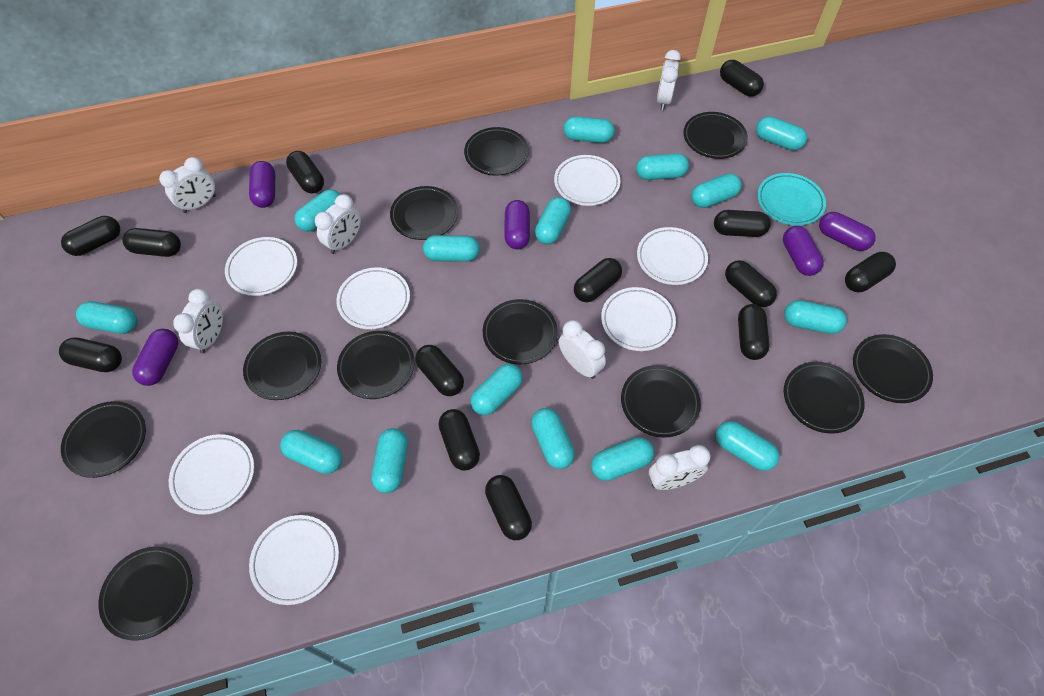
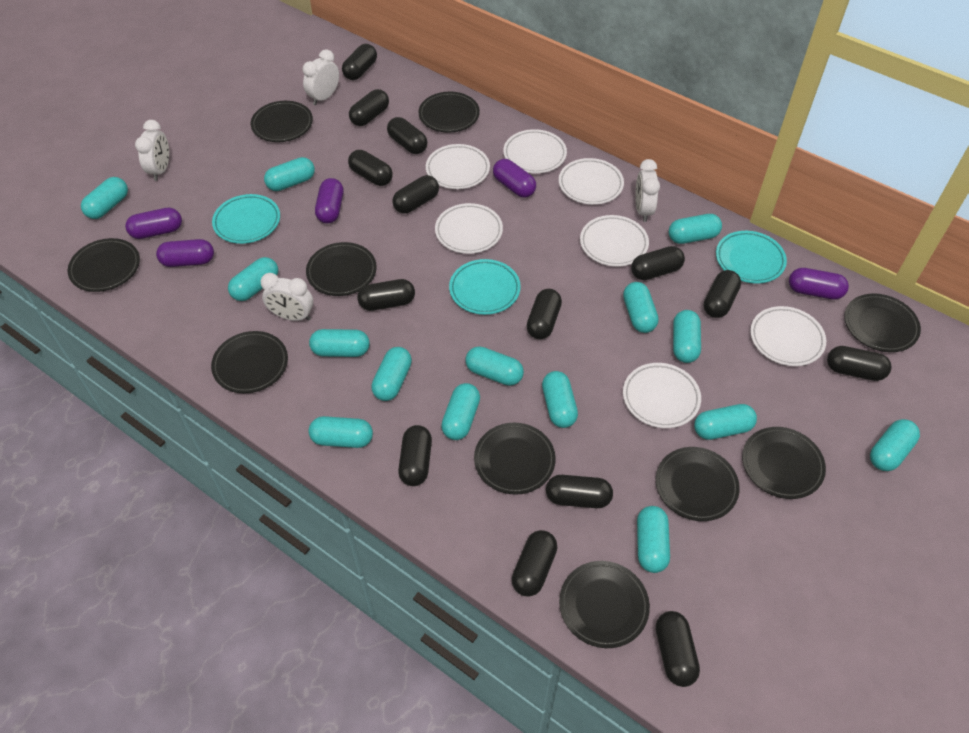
black capsule: [59,337,122,372] [61,216,120,256] [122,228,181,257] [286,151,324,194] [415,345,464,396] [439,409,480,470] [485,475,532,540] [574,258,622,302] [714,210,771,237] [720,60,764,97] [725,260,777,307] [738,304,769,360] [845,252,896,292] = 13 -> [342,44,377,80] [348,150,393,186] [349,89,389,126] [357,279,415,311] [387,117,428,154] [392,175,439,214] [398,425,432,486] [512,530,557,597] [527,289,562,339] [546,475,613,508] [631,246,685,280] [656,611,700,687] [704,270,741,318] [827,346,892,381] = 14
black plate: [61,401,146,478] [98,547,192,640] [243,332,322,400] [337,331,415,399] [390,186,458,240] [464,127,529,176] [483,299,558,364] [621,365,701,438] [683,112,748,159] [784,362,865,434] [853,334,933,403] = 11 -> [68,238,140,292] [211,331,288,393] [251,101,313,142] [306,242,377,296] [418,92,480,133] [474,423,556,495] [559,561,650,648] [656,447,740,521] [742,427,826,499] [844,293,921,352] = 10
turquoise plate: [757,173,826,226] = 1 -> [212,194,280,244] [449,259,521,315] [716,231,787,283] = 3
white clock: [159,157,216,213] [173,289,223,354] [315,194,361,254] [559,320,606,379] [649,445,710,490] [657,50,681,110] = 6 -> [135,120,169,181] [260,273,313,321] [303,49,339,105] [635,159,660,222] = 4

